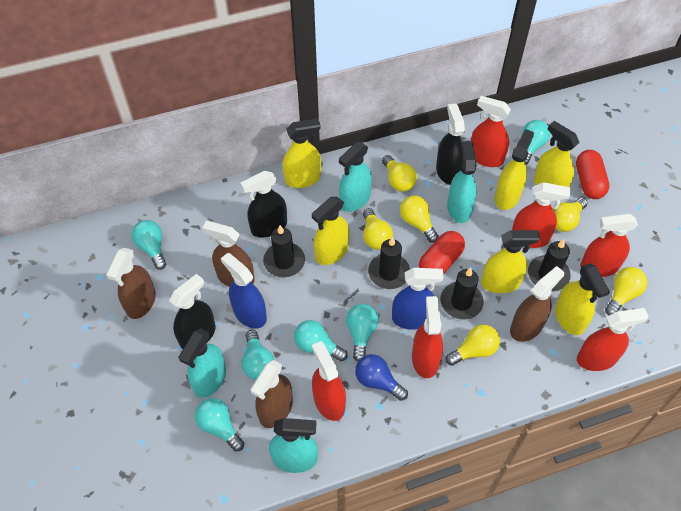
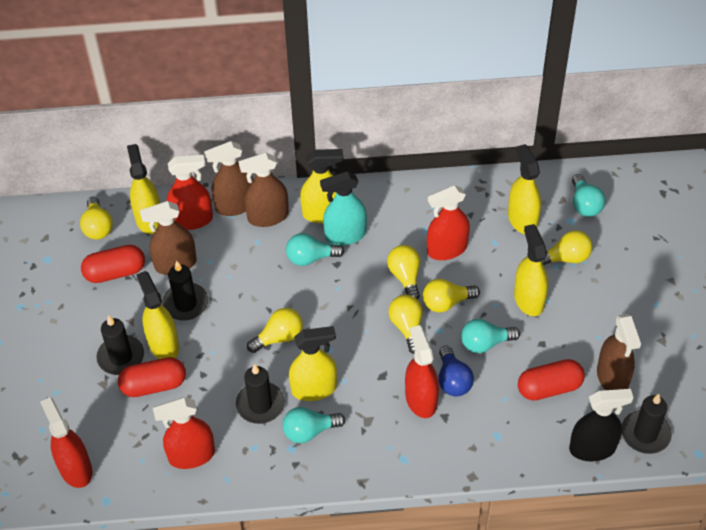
black spray bottle: [169,274,216,349] [240,171,287,238] [436,103,465,185] = 3 -> [569,389,633,461] = 1
blue spray bottle: [221,253,267,328] [392,268,444,330] = 2 -> none = 0
red capsule: [419,231,465,274] [576,150,609,199] = 2 -> [81,245,145,283] [118,357,186,397] [518,359,585,401] = 3
red spray bottle: [312,341,346,421] [412,296,443,378] [471,96,511,167] [512,182,570,248] [577,308,649,371] [580,214,638,277] = 6 -> [40,397,92,488] [153,397,215,469] [167,155,213,230] [405,325,439,418] [427,185,470,260] = 5
turquoise light bulb: [131,220,166,270] [195,398,244,451] [241,330,274,380] [294,320,348,361] [346,304,378,361] [522,120,550,165] = 6 -> [282,407,345,443] [286,233,344,266] [461,319,520,353] [572,174,605,217] = 4
turquoise spray bottle: [179,328,226,398] [269,418,318,473] [339,142,372,212] [447,141,477,223] = 4 -> [320,171,367,246] = 1

